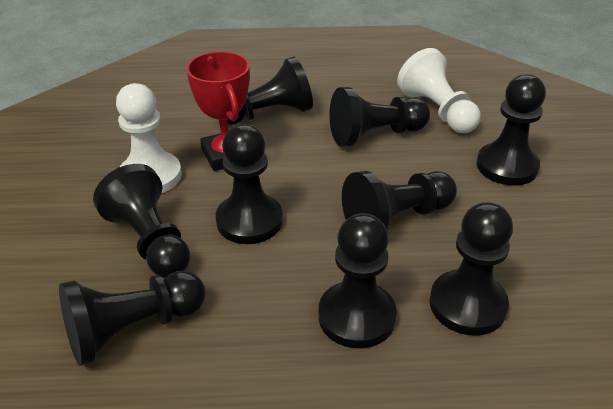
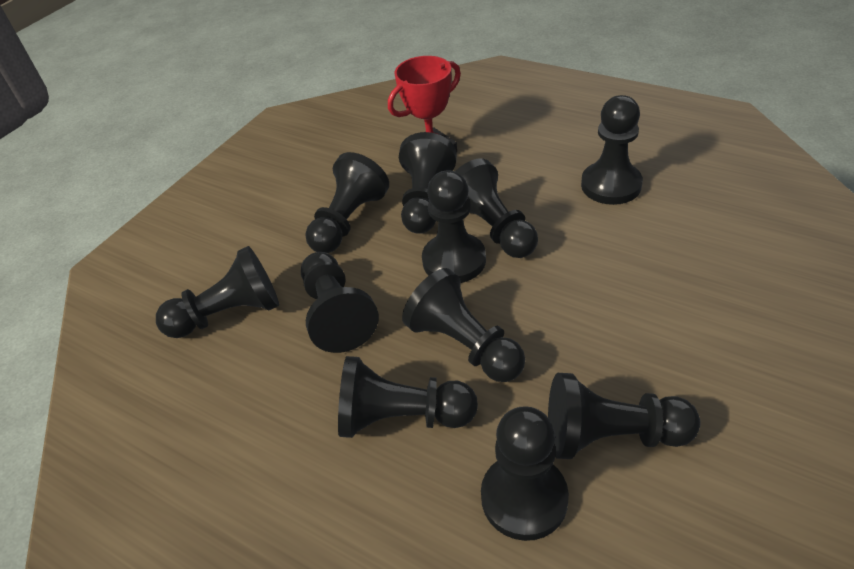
black pawn: [59,271,206,366] [93,164,191,278] [216,124,283,244] [218,57,313,125] [318,213,397,348] [329,87,430,147] [342,171,457,229] [430,202,513,336] [477,74,546,186] = 9 -> [156,246,279,338] [301,252,379,353] [305,152,389,253] [338,356,478,438] [399,132,457,234] [402,268,525,382] [422,170,486,283] [455,158,538,258] [481,406,569,541] [548,373,701,459] [581,95,643,205] = 11
white pawn: [116,83,182,193] [397,48,481,133] = 2 -> none = 0

